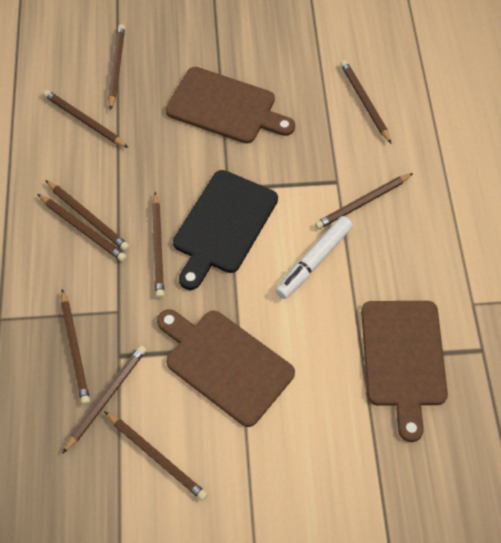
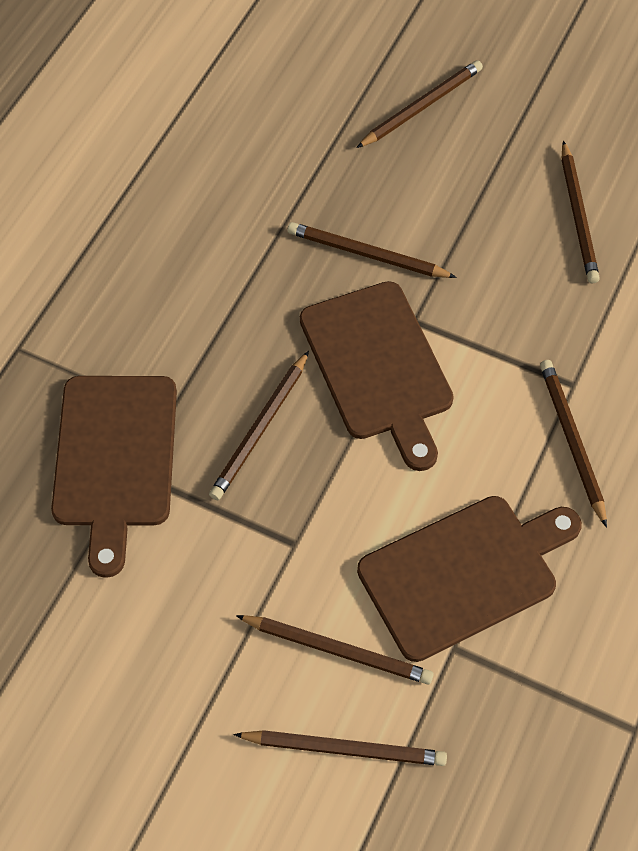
black cutting board: [173,170,278,290] = 1 -> none = 0
brown pencil: [37,194,127,262] [43,90,128,148] [45,180,129,251] [61,289,90,405] [62,345,146,454] [104,411,208,501] [108,24,125,110] [152,192,164,298] [315,173,413,229] [340,60,391,143] = 10 -> [209,351,309,500] [233,730,447,766] [236,615,434,685] [287,222,457,278] [356,60,483,148] [540,360,607,528] [562,141,600,283] = 7
white marker: [275,216,353,299] = 1 -> none = 0

